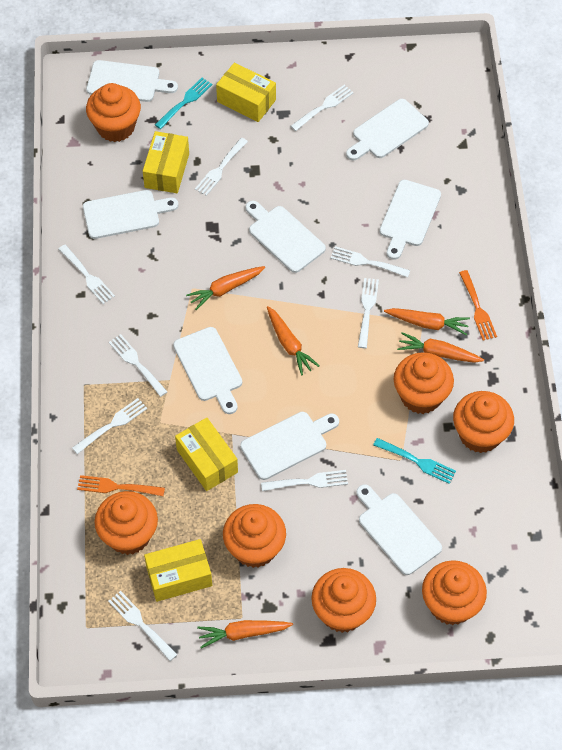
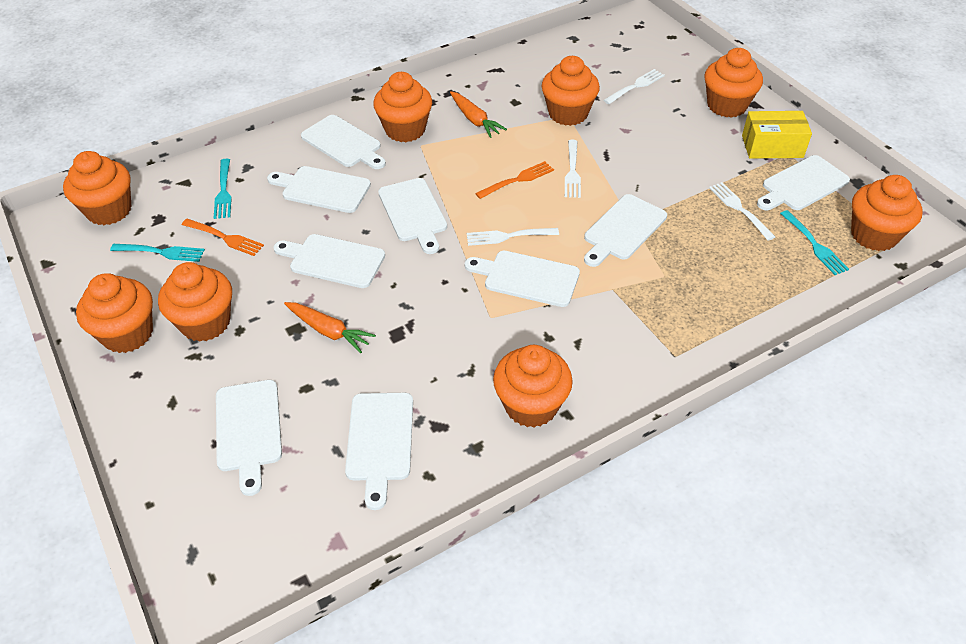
orange carrot: [186,266,265,310] [197,620,293,648] [267,306,319,375] [384,308,470,335] [397,332,484,363] = 5 -> [284,302,376,353] [450,91,507,138] = 2
orange cupcake: [86,83,141,142] [95,491,158,555] [223,504,286,568] [311,568,376,633] [394,352,454,414] [422,560,487,625] [453,391,514,453] = 7 -> [63,151,131,225] [76,273,153,353] [158,262,232,342] [373,72,432,142] [493,345,573,427] [541,56,600,126] [704,48,763,118] [851,175,922,251] = 8
turquoise fork: [155,78,212,129] [373,438,456,484] = 2 -> [110,244,205,262] [214,159,232,219] [780,210,849,275] = 3
white cutting board: [83,190,178,239] [86,60,178,102] [173,327,242,414] [240,412,339,480] [245,201,326,273] [346,99,429,160] [356,484,442,575] [379,180,441,260] = 8 -> [216,380,282,496] [267,166,371,213] [274,234,385,288] [301,115,386,169] [345,393,413,510] [378,178,447,254] [465,251,580,307] [584,194,667,267] [757,155,850,210] = 9
white fork: [59,245,115,304] [72,398,147,454] [108,591,177,661] [109,334,168,397] [195,138,248,196] [261,470,348,491] [291,85,354,131] [330,246,410,277] [358,278,379,348] = 9 -> [467,228,559,246] [565,140,581,198] [604,69,665,104] [709,182,775,241] = 4
yellow box: [143,131,189,193] [144,539,212,602] [175,418,238,491] [216,63,276,122] = 4 -> [742,111,812,158] = 1

